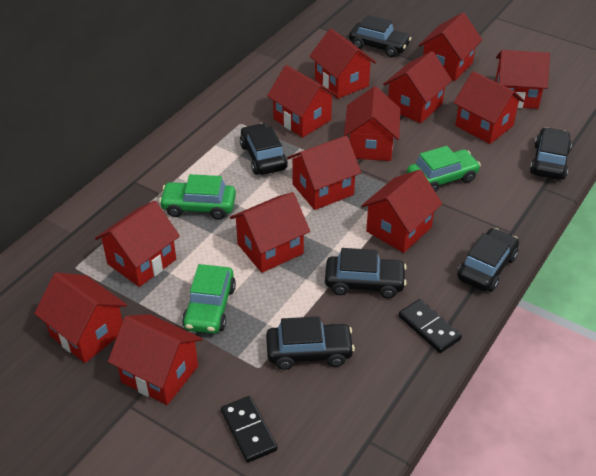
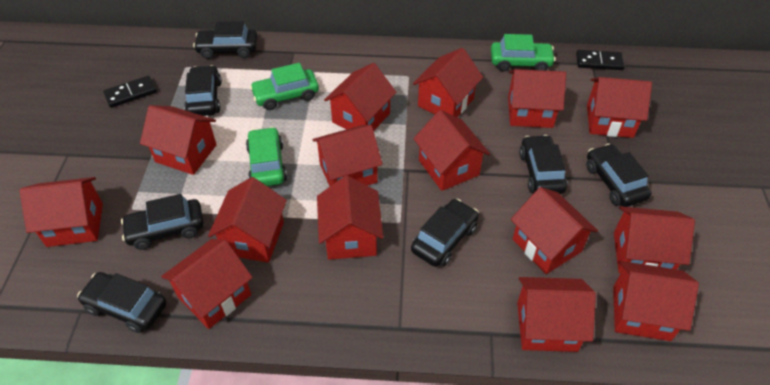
black car: [240,123,288,175] [266,316,355,370] [325,248,407,298] [349,15,412,57] [457,228,519,292] [530,127,572,180] = 6 -> [77,272,167,333] [121,194,204,250] [184,65,222,116] [193,21,258,59] [411,199,479,267] [519,135,567,194] [586,144,652,207] = 7
red house: [34,273,127,363] [95,201,180,287] [108,314,202,405] [230,192,310,273] [267,65,338,138] [287,135,361,210] [309,29,376,99] [344,86,400,161] [361,169,442,253] [383,51,452,123] [419,13,482,81] [454,71,524,144] [495,50,550,109] = 13 -> [19,177,103,247] [140,105,217,175] [161,239,253,329] [208,177,287,263] [312,125,383,186] [317,176,383,260] [324,63,397,131] [413,48,483,117] [413,110,490,191] [508,69,566,128] [511,187,598,274] [517,277,596,352] [587,77,652,138] [613,261,699,341] [614,206,695,273] = 15

